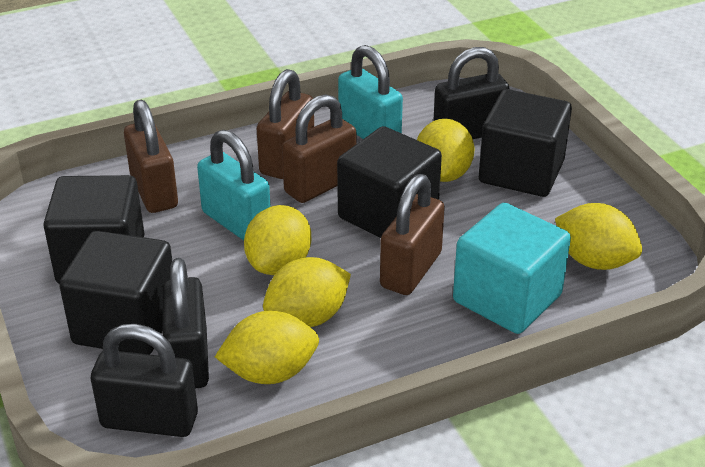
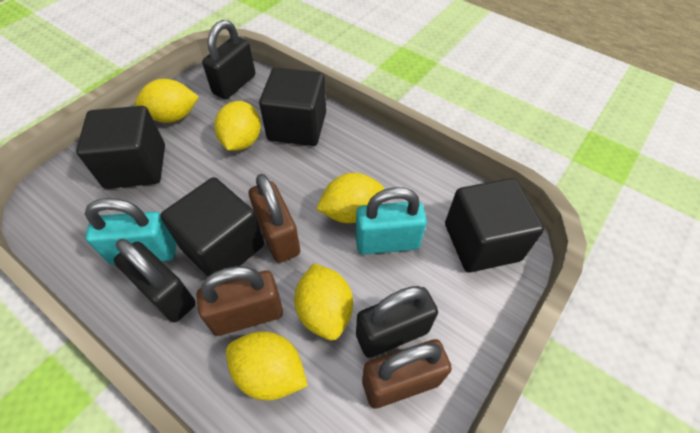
brown padlock: [124,99,178,213] [257,69,314,179] [282,94,356,203] [380,174,445,295] = 4 -> [196,266,283,336] [249,174,300,263] [362,339,452,408] = 3
turquoise cube: [453,203,571,334] = 1 -> none = 0

